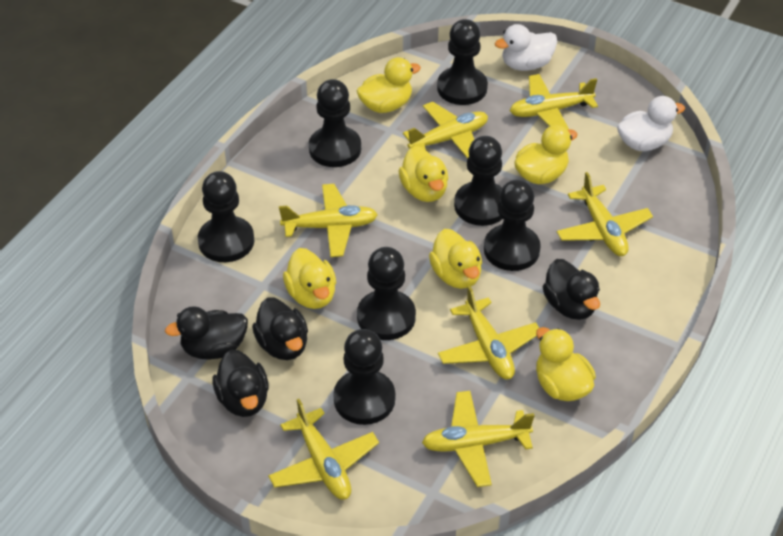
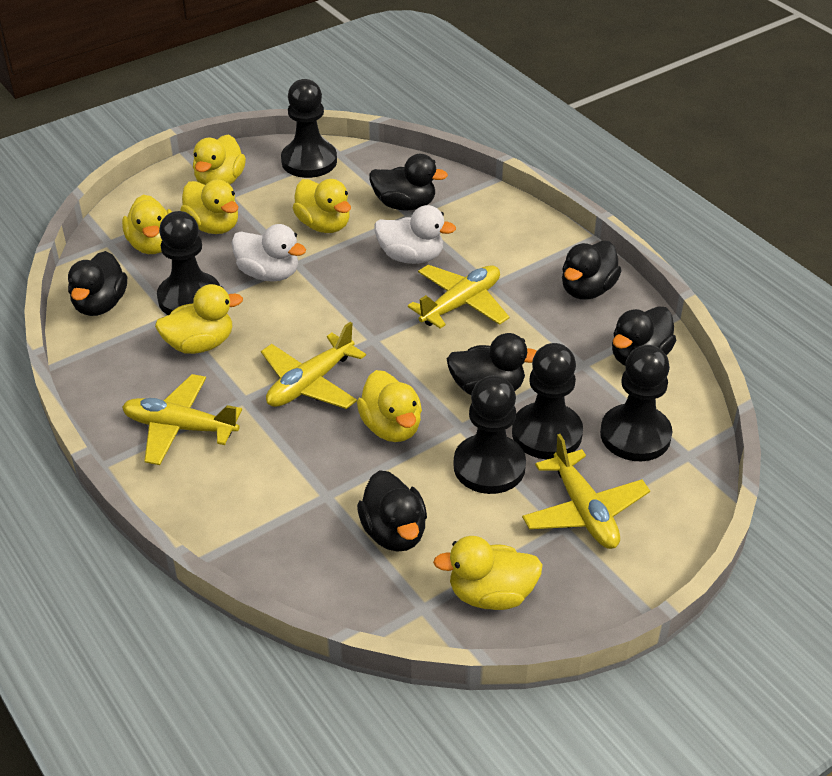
black duck: [165,306,248,360] [213,349,269,417] [252,297,308,360] [543,259,600,320] = 4 -> [68,251,127,316] [357,470,427,552] [369,154,448,211] [447,333,537,395] [562,241,621,300] [612,306,676,366] = 6
black pawn: [198,171,254,262] [309,79,361,167] [333,329,395,425] [357,247,416,340] [437,19,488,105] [454,136,503,226] [484,179,541,271] = 7 -> [157,211,220,315] [281,79,337,178] [453,375,526,494] [512,343,583,460] [600,345,672,461] = 5
yellow duck: [283,248,336,309] [357,57,421,113] [398,146,448,202] [429,229,482,289] [514,125,578,184] [536,327,596,401] = 6 -> [122,195,172,254] [155,284,243,354] [180,180,238,234] [193,134,246,185] [293,179,351,233] [357,370,422,442] [433,536,543,610] = 7
yellow plane: [268,399,379,500] [279,184,378,257] [403,102,488,159] [422,391,535,487] [438,286,539,379] [510,74,598,130] [557,172,653,256] = 7 -> [122,374,242,465] [261,322,366,409] [408,265,510,329] [522,434,650,549] = 4

